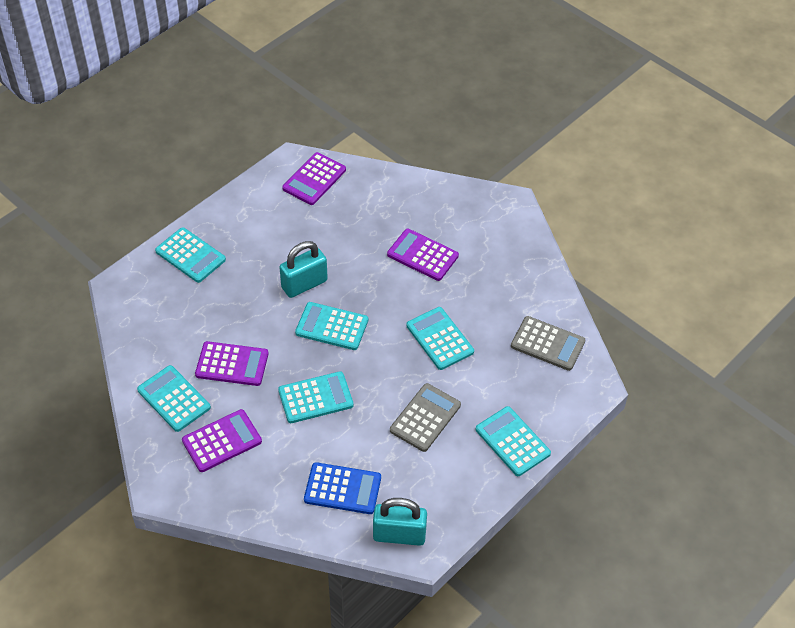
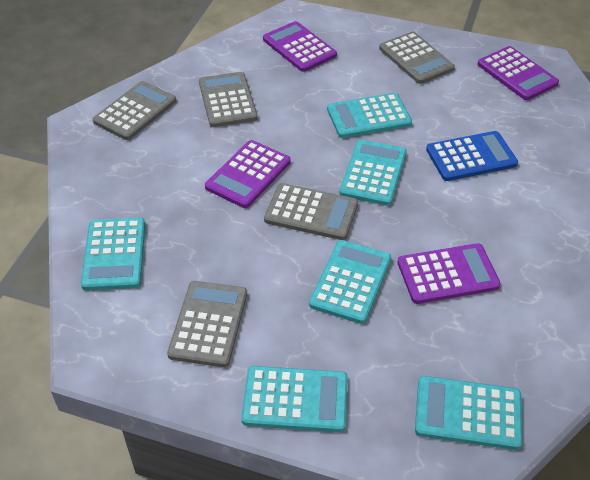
grey calculator: [390,383,461,452] [511,316,585,371] = 2 -> [93,81,176,140] [167,281,247,367] [199,72,258,127] [264,183,358,240] [379,32,455,84] = 5
turquoise padlock: [279,241,328,298] [373,498,427,546] = 2 -> none = 0

